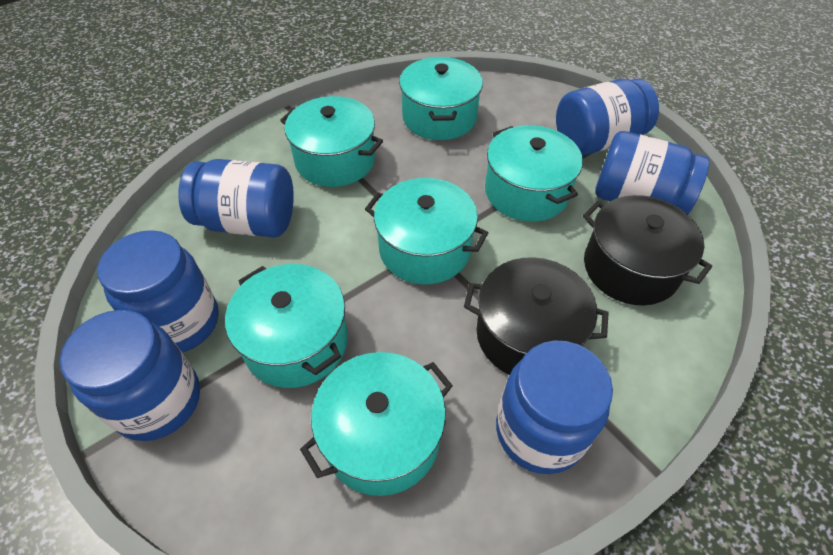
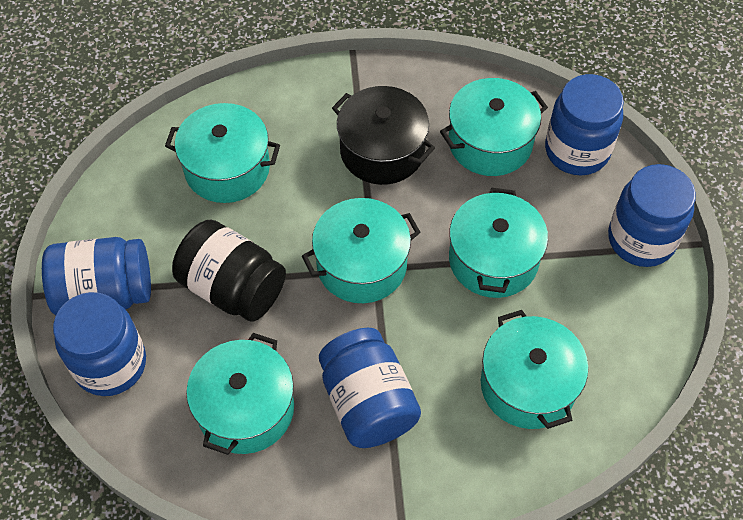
black jar: none = 0 -> [172,220,286,322] = 1
black pot: [464,257,609,375] [583,195,712,305] = 2 -> [332,86,435,185] = 1
blue jar: [60,310,200,441] [97,230,219,352] [178,159,294,238] [496,341,613,474] [556,79,659,156] [595,131,709,214] = 6 -> [42,237,151,315] [53,292,146,396] [319,328,421,448] [545,74,624,175] [608,164,696,267] = 5

